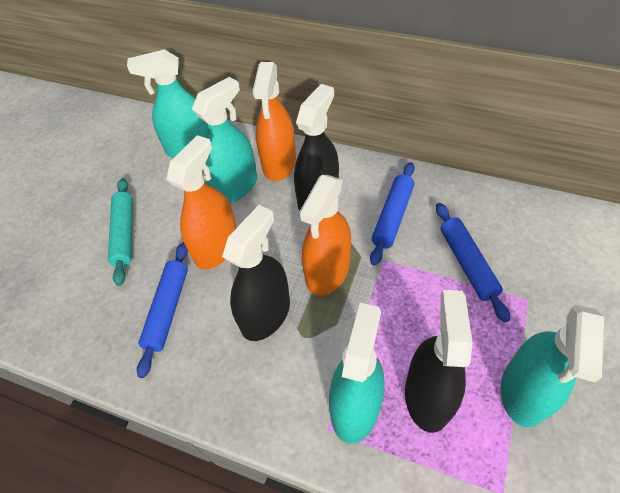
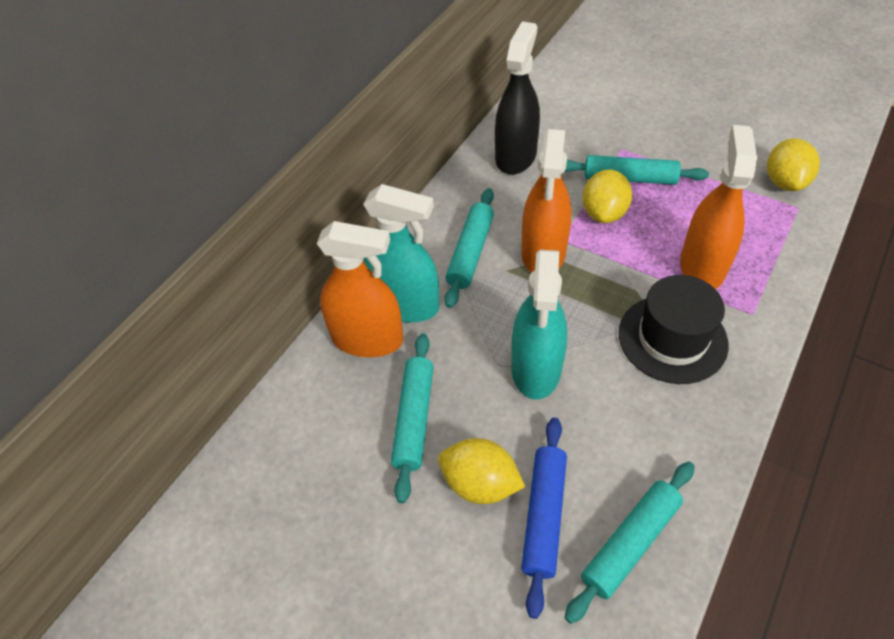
black hat: none = 0 -> [619,275,729,384] = 1
black spray bottle: [222,205,290,341] [294,84,339,211] [405,290,472,433] = 3 -> [495,21,540,175] = 1
blue rolling pin: [137,242,188,378] [370,162,415,266] [436,203,510,322] = 3 -> [521,417,567,619] = 1
turquoise rolling pin: [108,178,133,286] = 1 -> [391,333,434,503] [444,188,494,308] [564,155,709,185] [564,462,695,624] = 4
turquoise spray bottle: [127,49,208,158] [192,77,257,203] [329,303,385,444] [501,305,604,427] = 4 -> [363,184,439,323] [511,250,567,400] = 2
yellow lemon: none = 0 -> [438,438,525,504] [582,170,632,223] [767,138,820,191] = 3

